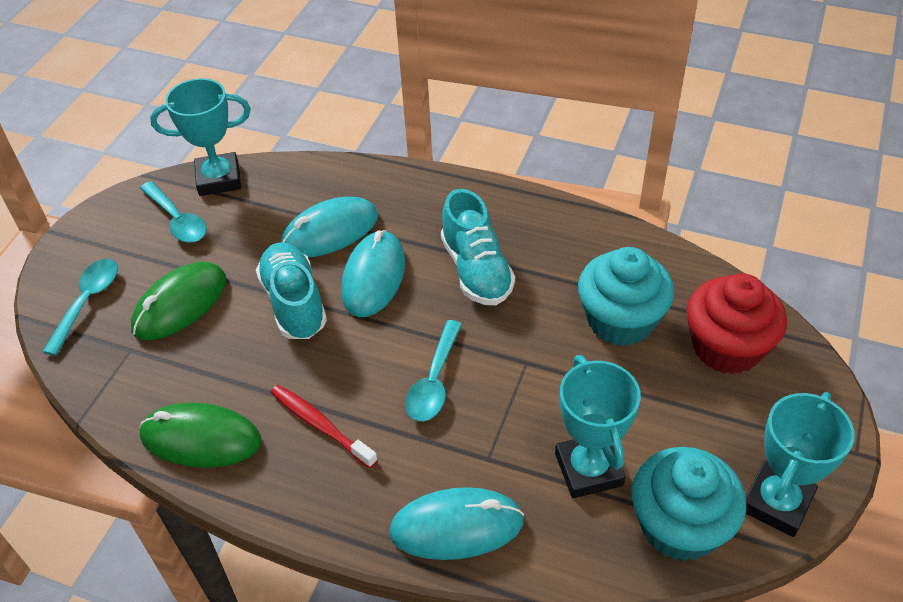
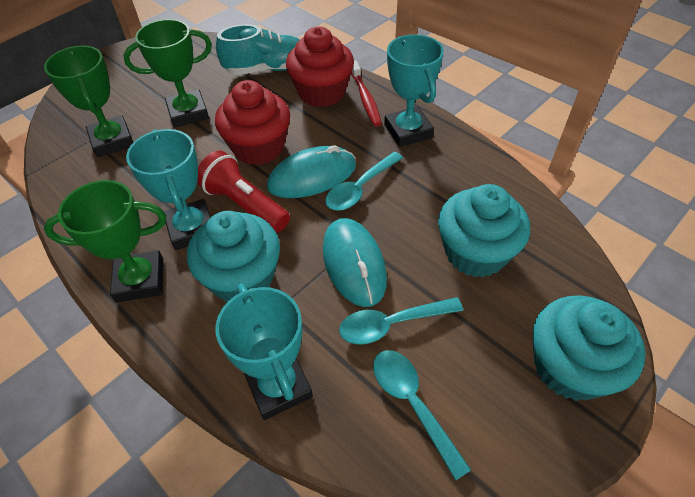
green mouse: [131,262,226,340] [139,403,261,468] = 2 -> none = 0
green trophy: none = 0 -> [44,45,133,157] [44,180,166,303] [123,19,212,128] = 3
red cupcake: [687,273,787,374] = 1 -> [215,80,290,165] [286,27,354,107] = 2
red flashlight: none = 0 -> [197,151,290,233] = 1
turquoise cupcake: [578,247,674,346] [632,447,746,561] = 2 -> [187,211,280,302] [438,184,530,278] [533,295,646,401] = 3
turquoise mouse: [281,197,378,258] [341,230,405,317] [389,487,524,560] = 3 -> [267,145,356,198] [323,218,387,307] = 2
turquoise shoe: [256,242,327,339] [441,189,515,305] = 2 -> [216,24,300,75] = 1

